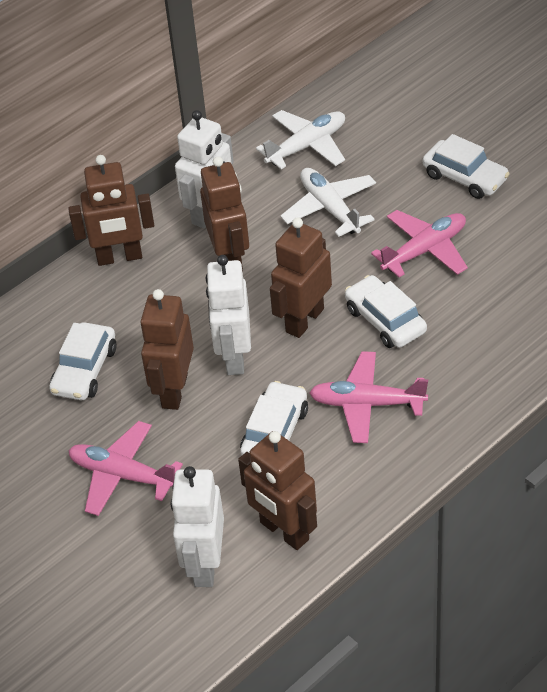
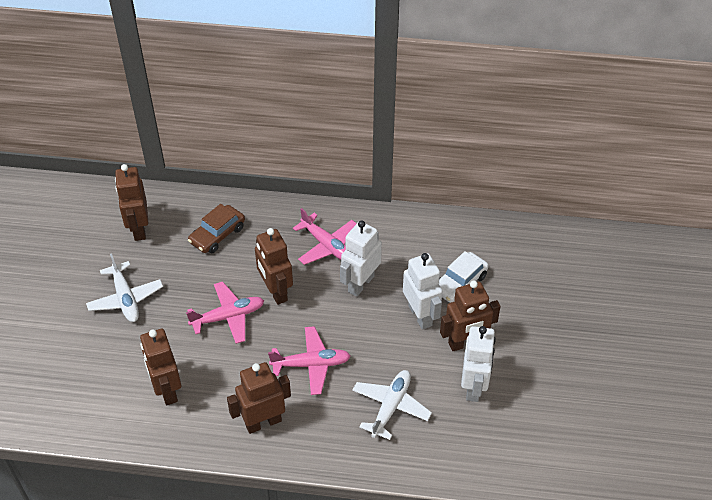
brown car: none = 0 -> [188,204,245,253] = 1
white car: [49,322,117,400] [240,381,308,456] [345,275,427,348] [423,134,510,199] = 4 -> [439,251,489,303] = 1

